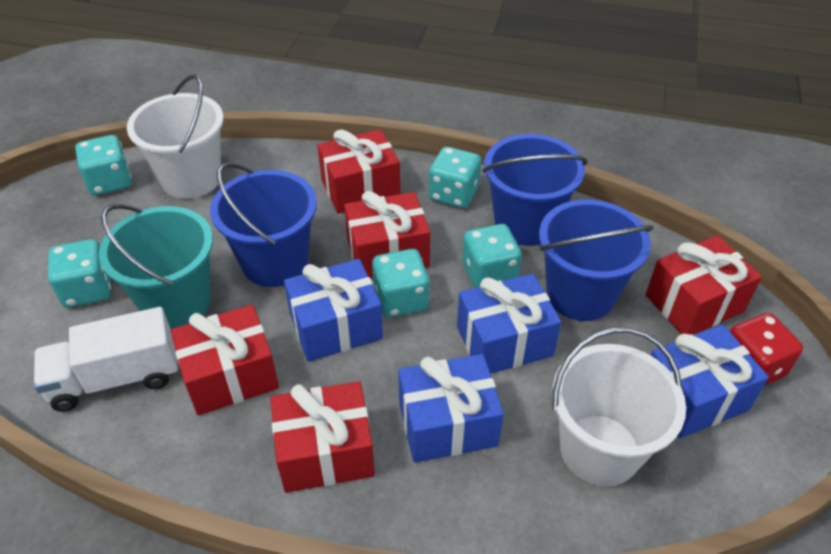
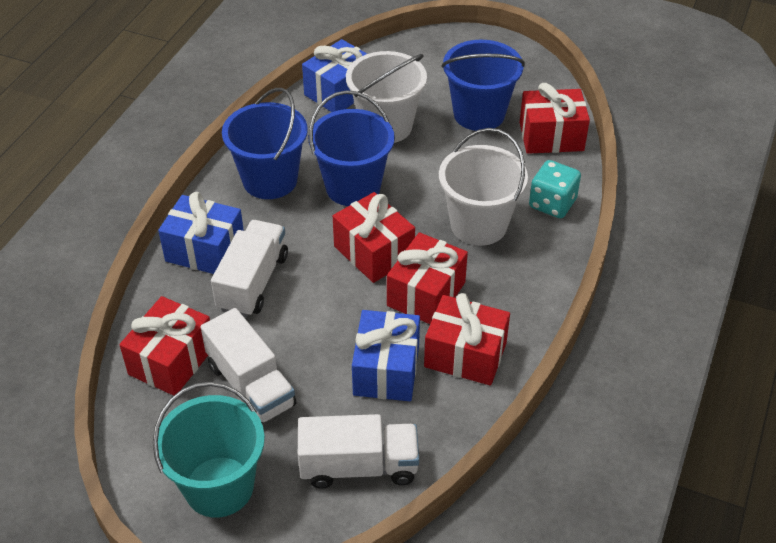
blue gift: [284,259,383,362] [398,354,504,463] [457,274,561,374] [651,325,769,438] = 4 -> [158,192,244,274] [302,39,367,112] [352,310,420,401] = 3
red dice: [730,313,803,386] = 1 -> none = 0
turquoise dice: [48,239,111,308] [75,135,132,196] [372,249,430,317] [429,147,481,208] [462,224,522,288] = 5 -> [529,160,581,218] = 1
white truck: [34,307,178,412] = 1 -> [201,308,296,423] [211,220,288,317] [298,414,419,489] = 3

